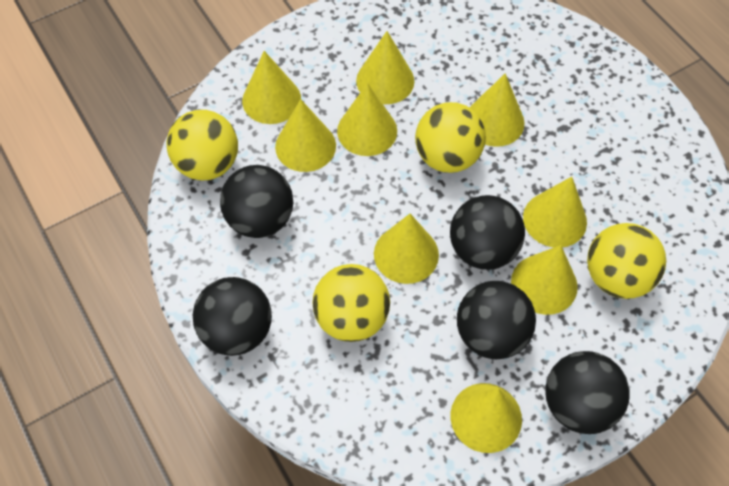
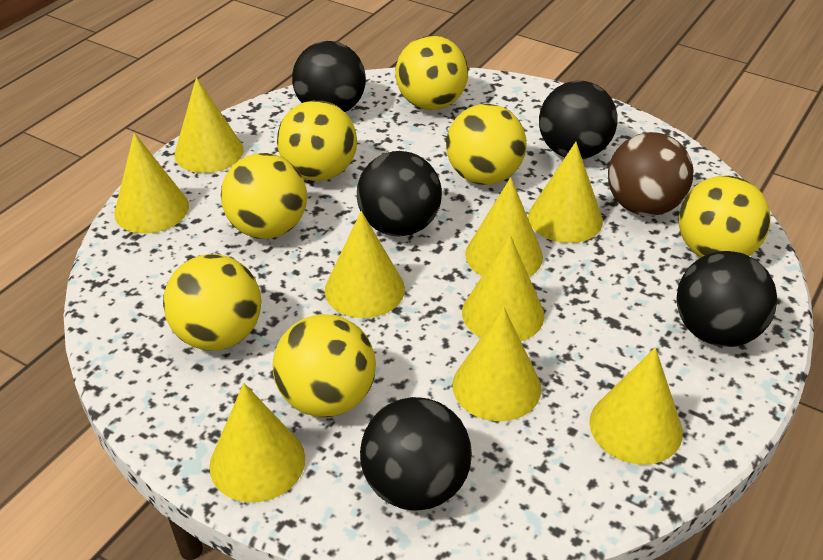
brown ball: none = 0 -> [608,132,693,216] = 1
yellow ball: [167,110,238,181] [312,264,390,342] [415,102,486,173] [587,223,666,299] = 4 -> [163,254,261,350] [221,153,307,239] [273,314,376,417] [277,101,357,181] [395,36,468,110] [446,104,526,185] [679,175,771,257] = 7

